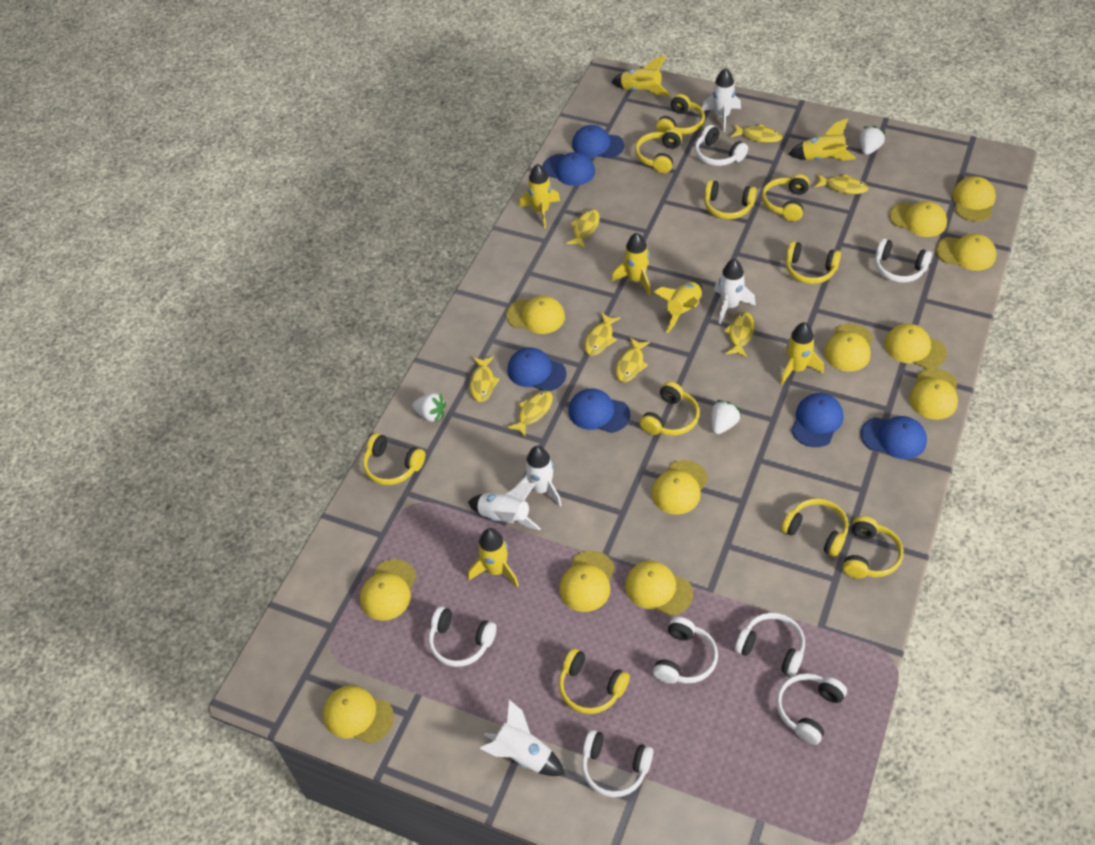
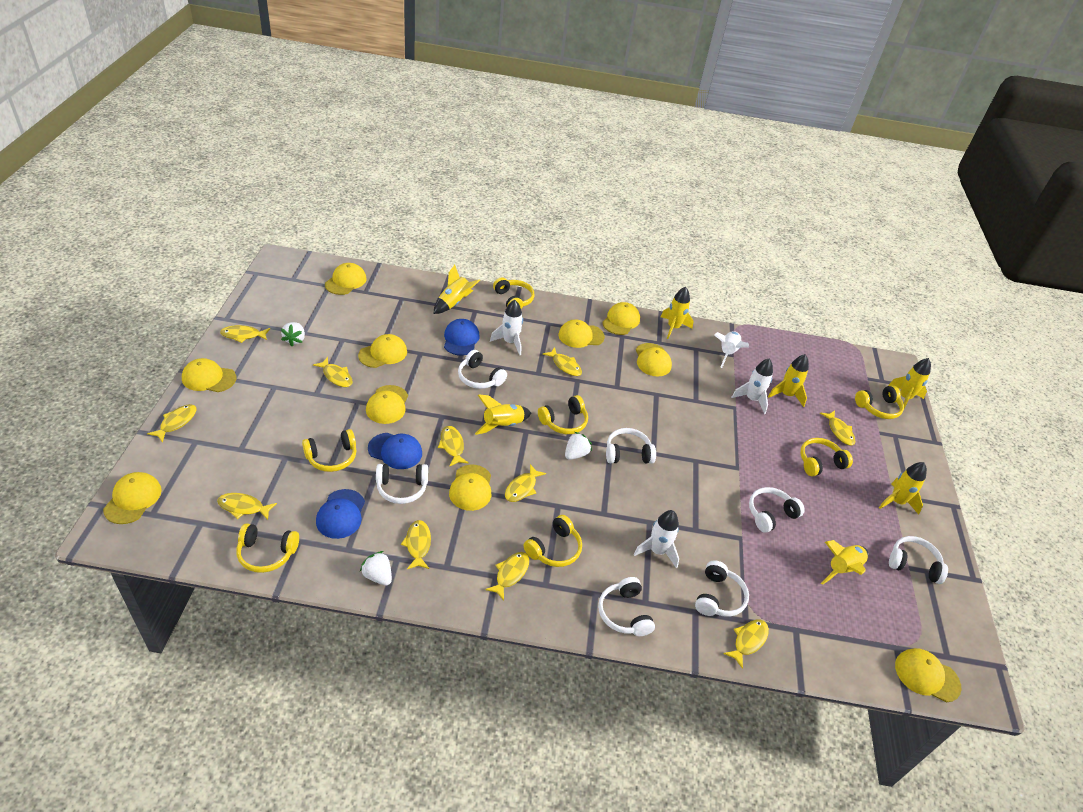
blue cap: [507,348,566,391] [543,152,595,186] [568,388,630,433] [572,125,625,158] [791,393,844,447] [860,416,927,459] = 6 -> [316,489,365,539] [368,433,422,469] [444,319,479,356] = 3
white rocket: [468,483,541,530] [480,699,565,776] [515,446,562,507] [702,68,741,132] [714,259,756,324] = 5 -> [490,300,523,355] [634,510,679,568] [714,331,749,368] [732,359,773,414] = 4
yellow cap: [323,686,394,744] [360,559,417,621] [506,296,565,334] [559,551,615,612] [625,561,693,616] [652,460,708,515] [824,323,873,372] [884,324,947,369] [889,201,947,237] [909,368,958,420] [936,234,996,271] [952,176,996,221] = 12 -> [103,472,162,524] [182,358,236,392] [325,263,366,295] [358,334,407,368] [366,385,408,424] [449,465,491,511] [558,319,605,348] [602,302,640,335] [636,343,672,376] [895,648,961,702] = 10
yellow fish: [470,357,500,402] [507,390,553,437] [566,209,600,248] [584,312,621,356] [616,337,650,382] [724,312,755,357] [731,124,783,143] [814,174,869,194] = 8 -> [147,404,197,443] [217,493,277,520] [220,325,270,343] [313,357,353,387] [401,520,431,569] [438,426,469,467] [485,552,529,601] [505,464,546,502] [543,347,582,376] [723,619,769,669] [820,411,855,446] = 11
yellow headphones: [363,433,425,485] [559,648,630,714] [635,129,682,173] [640,381,700,436] [656,94,705,134] [704,180,756,219] [762,174,810,221] [781,498,848,557] [786,241,841,284] [843,516,903,579] = 10 -> [236,523,299,573] [302,429,356,472] [493,277,535,309] [524,515,582,567] [538,395,588,434] [800,438,853,476] [855,385,904,419] = 7

